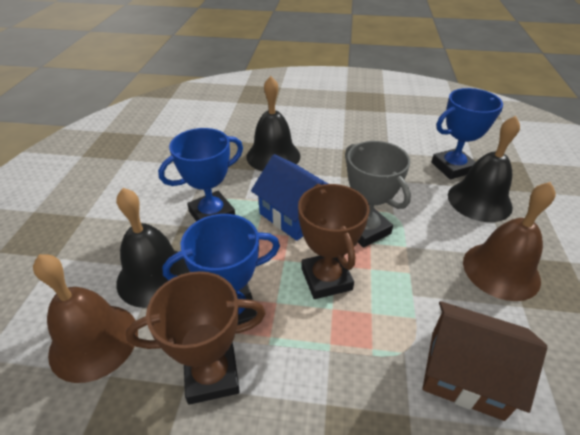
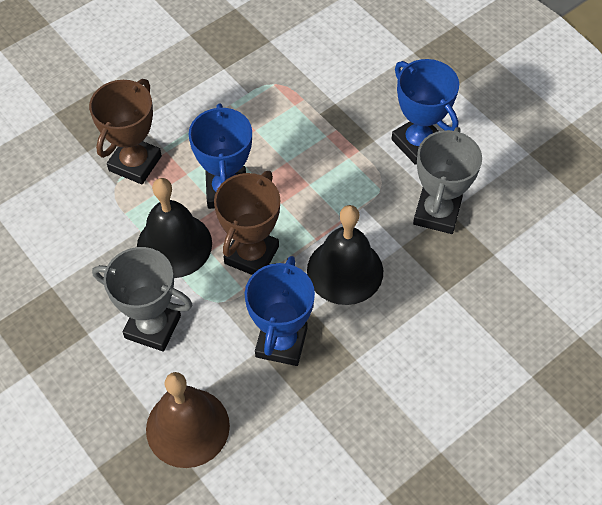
black bell: [116,188,190,308] [246,76,300,171] [448,116,520,222] = 3 -> [137,178,212,278] [307,205,383,305] = 2
blue house: [251,154,328,241] = 1 -> none = 0
brown bell: [33,254,138,383] [463,182,556,301] = 2 -> [146,372,230,468] = 1
brown house: [422,301,547,421] = 1 -> none = 0
grey trophy: [345,141,411,247] = 1 -> [92,247,192,352] [413,127,482,234] = 2

